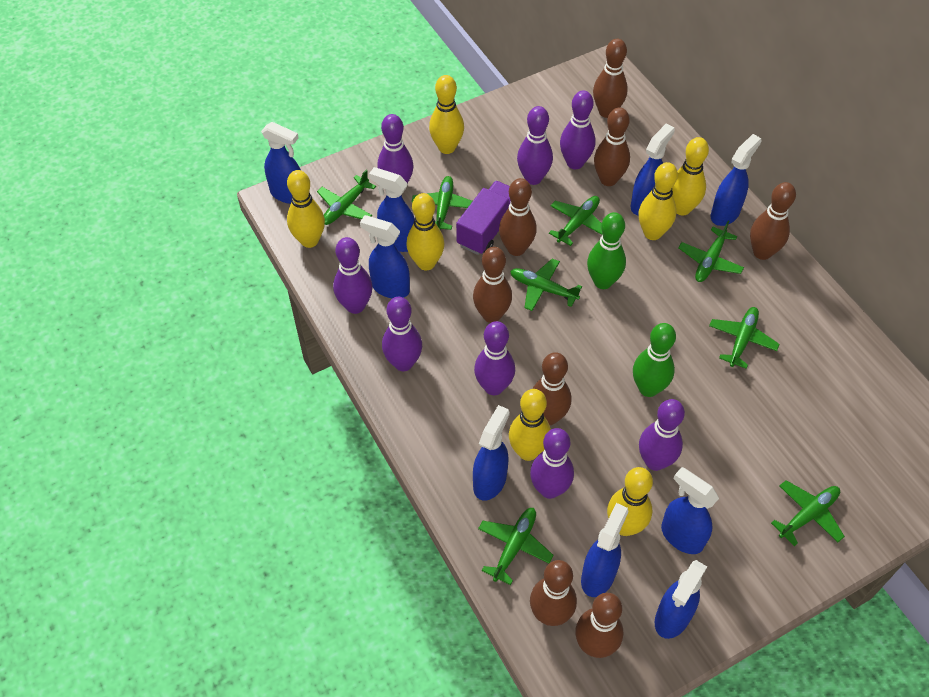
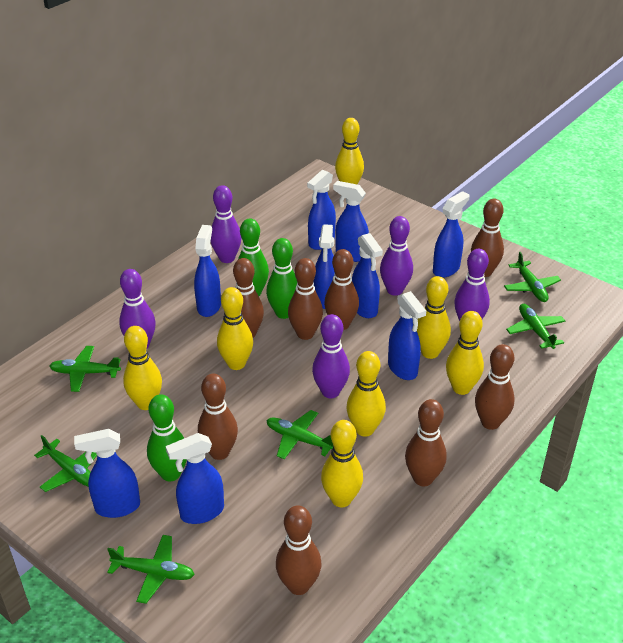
green bowling pin: [587,212,626,289] [633,323,676,397] = 2 -> [147,394,187,482] [238,218,269,296] [266,238,297,319] = 3
green plane: [317,170,376,225] [412,176,473,230] [478,508,554,585] [510,258,582,311] [549,196,602,246] [678,221,744,282] [709,307,780,369] [771,480,845,546] = 8 -> [34,435,97,492] [49,346,121,392] [107,535,195,604] [266,410,333,459] [504,252,561,302] [506,304,565,349] = 6
purple bowling pin: [333,237,373,314] [377,114,414,184] [382,297,422,371] [474,321,515,395] [517,106,553,185] [530,428,574,499] [560,90,596,169] [639,399,685,471] = 8 -> [119,269,156,348] [210,185,242,263] [312,314,350,398] [380,216,413,296] [454,249,490,321] = 5
purple truck: [456,181,511,255] = 1 -> none = 0

